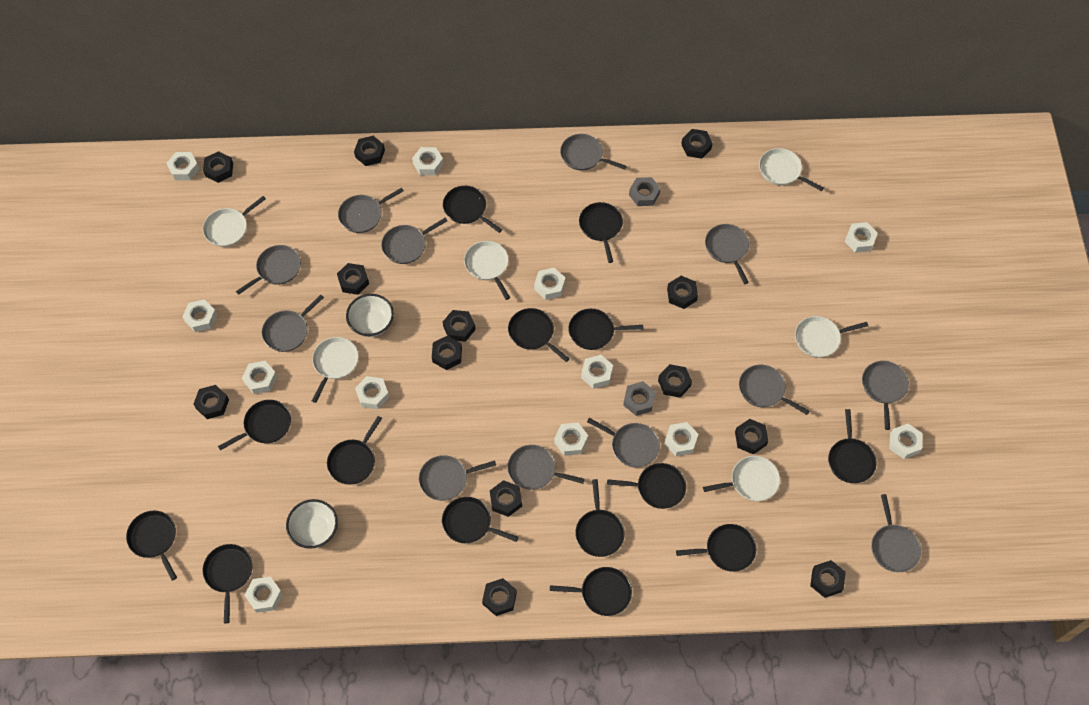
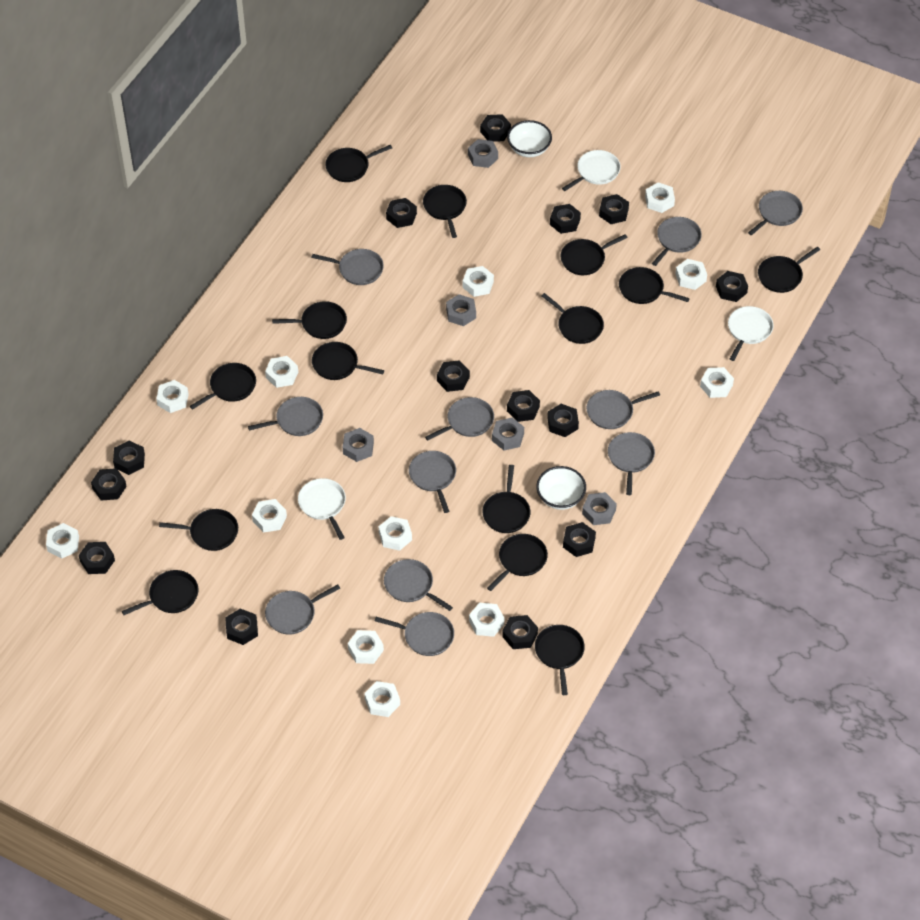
black nut: [194,385,229,419] [203,151,233,183] [337,263,369,295] [354,136,385,166] [432,336,462,370] [443,310,476,342] [482,578,517,616] [490,480,522,517] [658,364,692,398] [667,276,698,309] [681,129,713,159] [735,419,768,455] [810,560,846,598] = 13 -> [79,542,115,574] [91,468,127,501] [113,441,145,475] [225,608,258,645] [386,198,417,228] [437,360,470,392] [480,114,511,142] [502,615,538,649] [507,390,540,422] [547,404,579,437] [550,204,581,234] [563,522,596,557] [599,194,629,224] [716,271,748,302] = 14
grey nut: [623,381,656,416] [629,177,661,206] = 2 -> [343,428,374,462] [446,294,476,326] [468,139,498,168] [492,418,524,451] [582,492,617,525] = 5
grey pan: [236,245,301,295] [262,295,324,352] [338,187,404,233] [381,218,447,264] [419,455,496,501] [507,445,585,490] [560,134,627,170] [587,418,660,468] [705,224,749,284] [739,365,810,415] [862,361,909,430] [871,494,921,572] = 12 -> [248,397,323,436] [265,584,340,635] [311,249,384,285] [375,612,454,656] [384,559,453,611] [409,451,456,513] [425,397,494,441] [586,390,660,429] [608,432,655,495] [652,217,702,266] [748,191,803,236] = 11
white pan: [203,196,266,247] [312,337,359,403] [464,241,510,300] [703,456,780,501] [759,148,824,191] [795,316,868,358] = 6 -> [298,478,346,540] [562,150,621,191] [728,306,774,361] = 3

